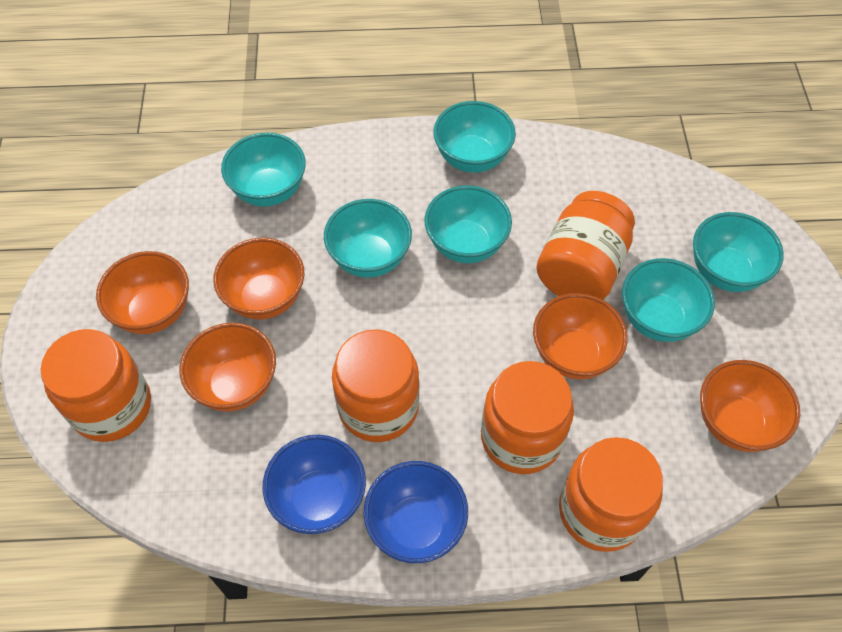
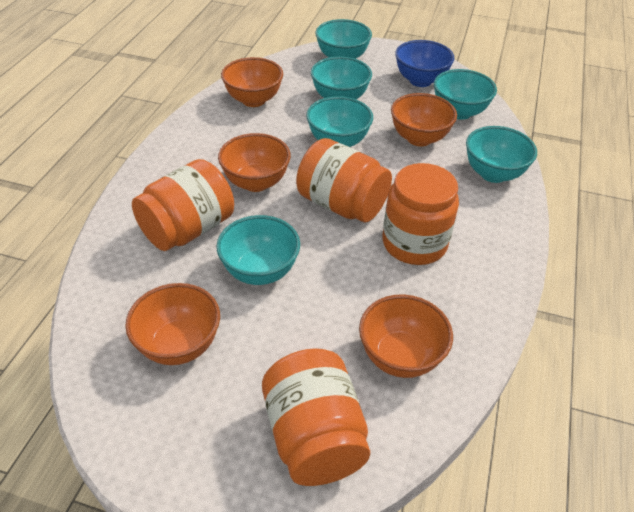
blue bowl: [263,435,366,534] [364,461,468,563] = 2 -> [395,40,455,87] = 1
orange jar: [41,329,151,442] [332,329,419,442] [481,361,574,474] [536,191,635,300] [559,437,663,552] = 5 -> [132,159,234,251] [262,348,370,486] [296,138,392,223] [382,163,459,265] = 4

